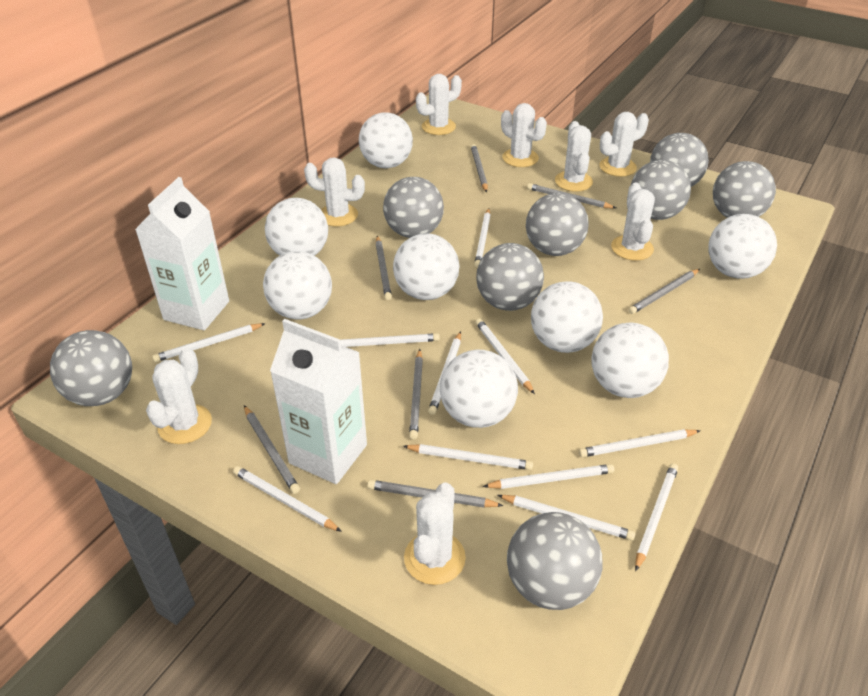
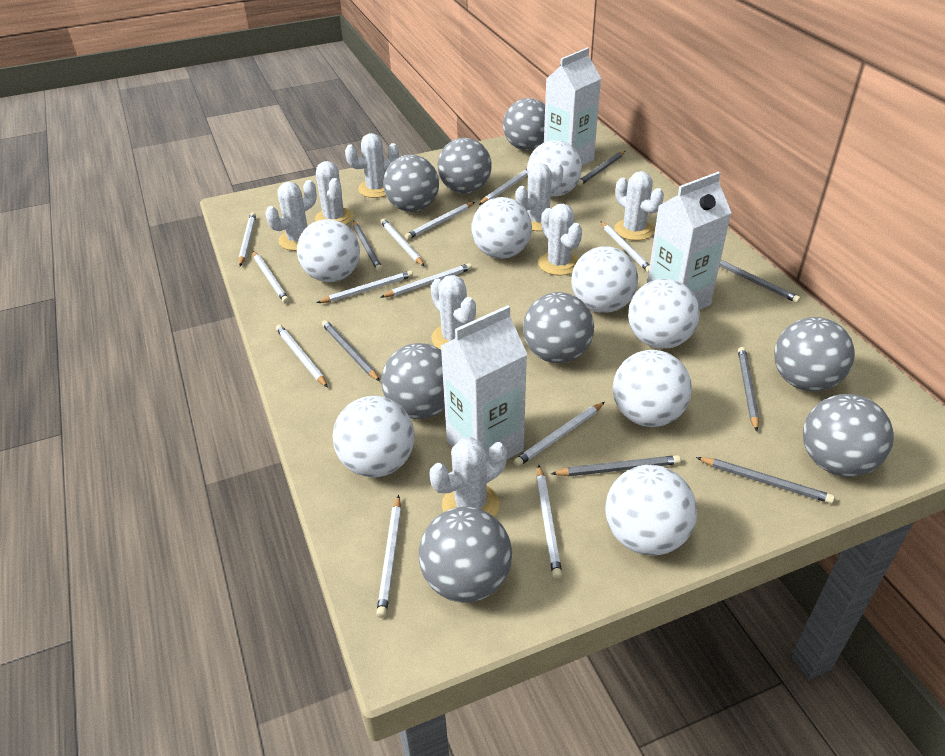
white carton: [135,177,229,330] [270,319,367,484] = 2 -> [441,305,528,461] [544,47,601,166] [647,172,731,310] = 3
white pencil: [152,323,265,362] [233,466,342,532] [340,333,440,347] [403,444,533,470] [428,331,461,415] [474,208,491,267] [475,318,535,394] [483,464,614,489] [498,495,636,541] [579,429,700,457] [635,463,678,571] = 11 -> [239,212,256,266] [253,251,289,304] [276,325,328,388] [317,270,413,303] [376,495,401,618] [380,218,424,266] [381,263,472,297] [405,202,475,240] [479,169,528,205] [514,402,605,467] [537,465,562,579] [601,222,650,273] = 12

